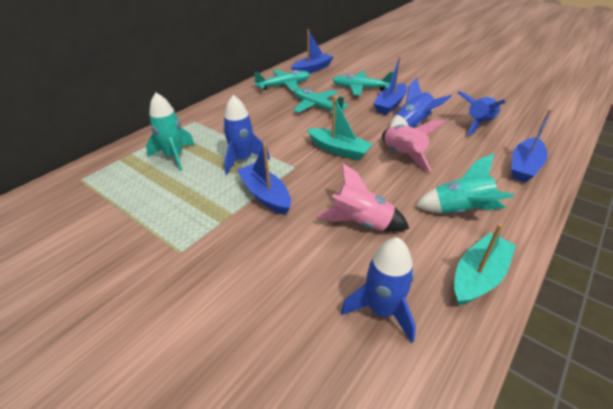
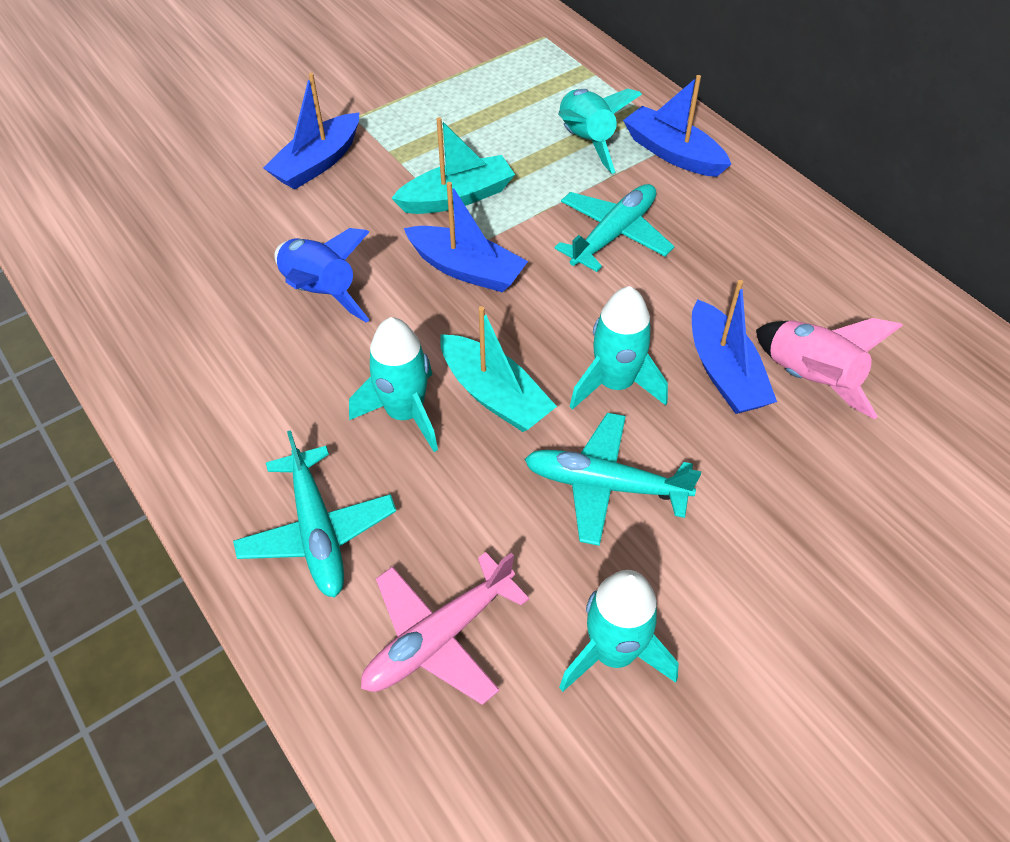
blue rocket: [223,95,270,174] [341,237,416,343] [389,77,452,128] [457,91,506,135] = 4 -> [275,228,369,323] = 1
pink plane: none = 0 -> [361,552,529,705] = 1
pink rocket: [317,163,409,232] [382,120,445,172] = 2 -> [756,318,903,419] = 1
turquoise rocket: [146,93,195,171] [416,153,514,214] = 2 -> [349,317,438,452] [558,89,642,174] [559,570,678,692] [570,286,668,410] = 4

